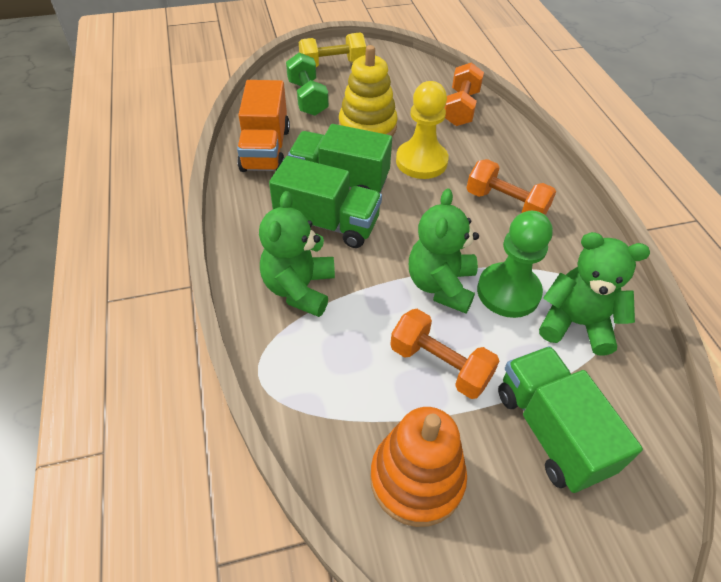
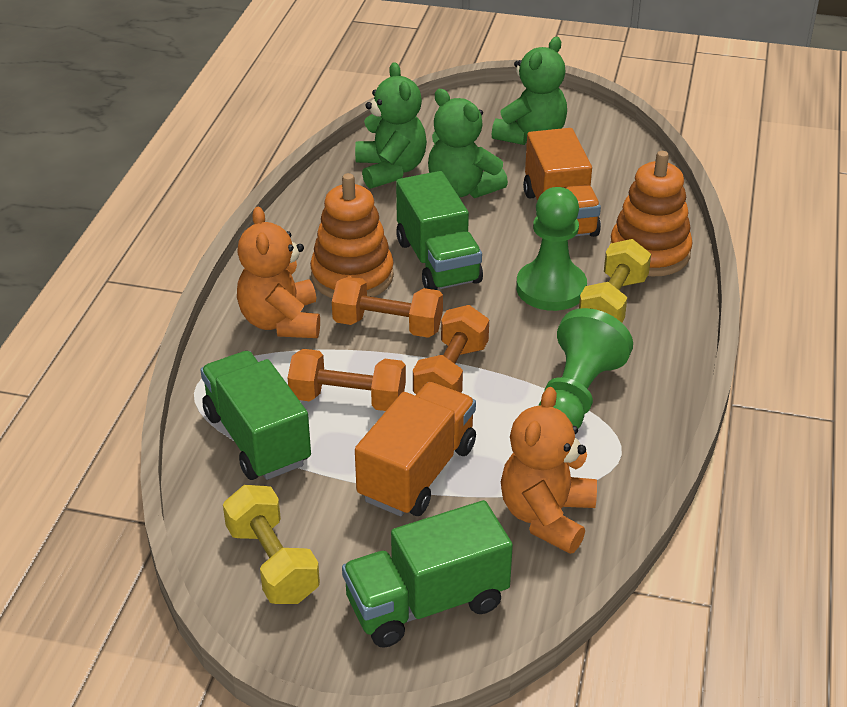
green dumbbell: [286,52,329,116] = 1 -> none = 0
green pawn: [477,211,553,318] = 1 -> [516,187,587,311] [538,308,633,428] = 2
orange stacking toy: [370,407,467,527] = 1 -> [310,173,394,298] [610,151,693,277] = 2
orange teddy bear: none = 0 -> [237,207,320,338] [501,387,597,554] = 2
orange truck: [237,80,290,172] = 1 -> [355,382,476,516] [523,128,601,237] = 2
yellow dumbbell: [299,32,366,67] = 1 -> [223,485,320,604] [579,239,651,323] = 2
yellow pawn: [396,81,449,179] = 1 -> none = 0
yellow stacking toy: [339,45,398,136] = 1 -> none = 0

